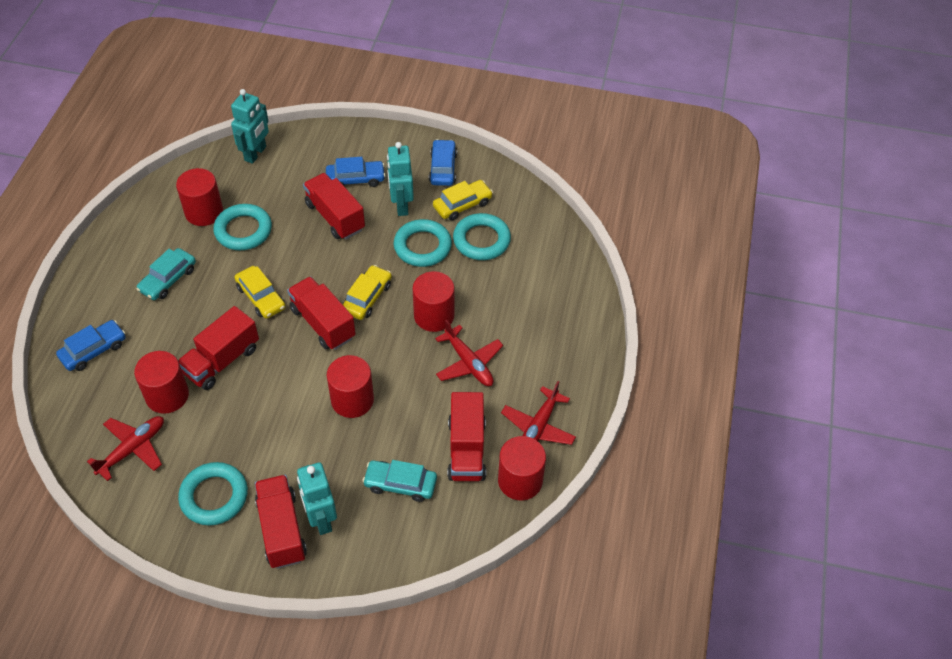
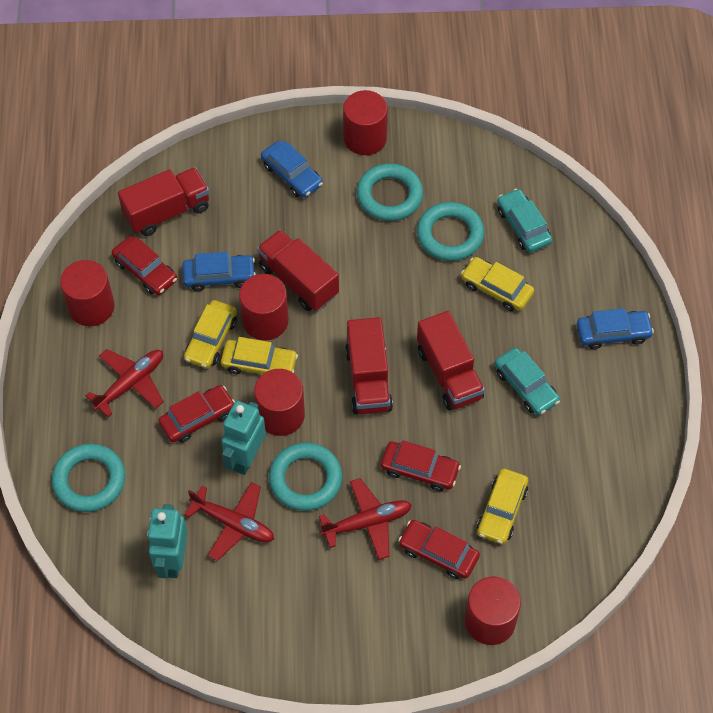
red car: none = 0 -> [112,236,177,295] [158,385,235,443] [381,441,461,491] [398,520,480,579] = 4
red truck: [178,306,259,390] [255,475,307,569] [287,276,356,350] [303,173,365,239] [448,392,486,481] = 5 -> [118,167,209,236] [257,230,339,311] [345,317,393,414] [417,311,485,410] = 4
turquoise robot: [231,89,269,164] [297,462,337,535] [387,142,414,216] = 3 -> [147,504,188,578] [221,401,266,475] = 2
yellow car: [234,266,286,319] [343,265,392,320] [433,180,493,220] = 3 -> [184,300,237,369] [221,337,298,374] [461,257,534,311] [477,468,528,544] = 4

